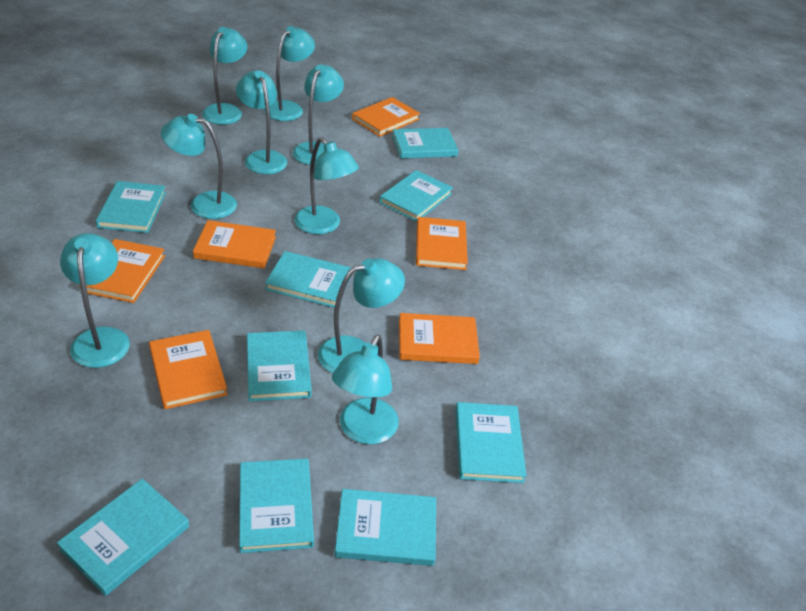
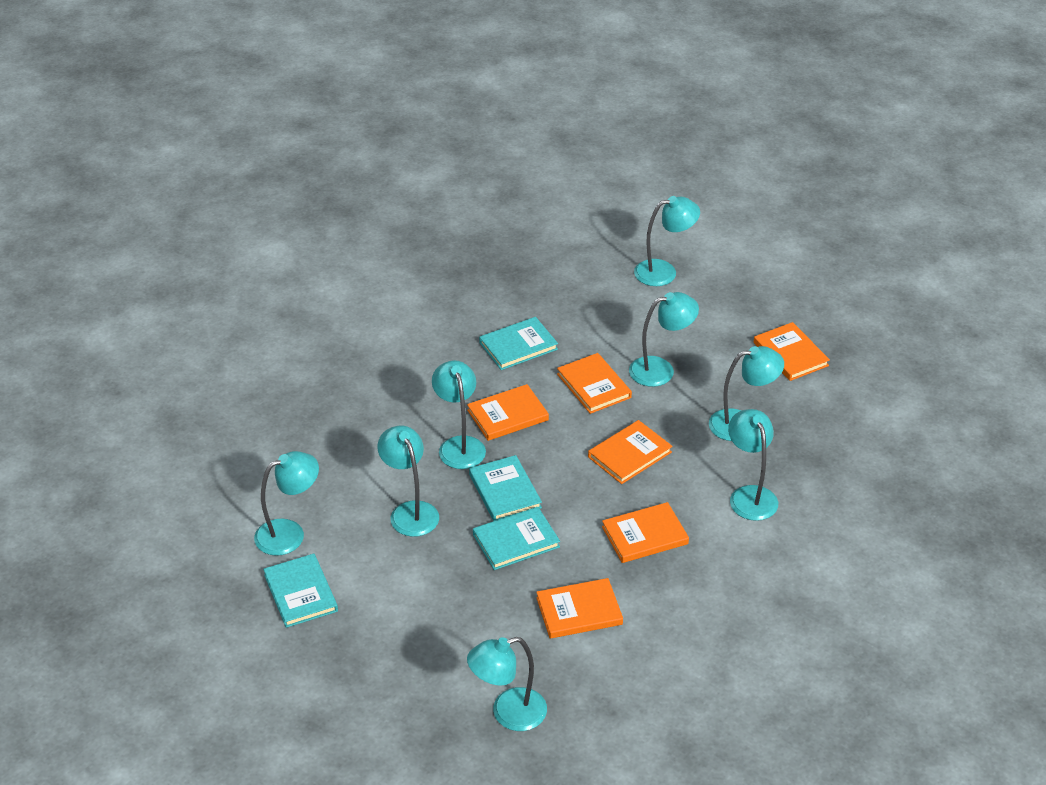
turquoise book: [57,479,189,596] [96,181,166,233] [239,459,314,553] [247,331,312,401] [265,251,351,307] [335,489,436,566] [379,170,453,222] [392,128,458,159] [455,402,527,483] = 9 -> [263,553,338,628] [469,455,542,521] [473,507,560,570] [479,317,558,370] = 4
turquoise lamp: [60,233,130,368] [161,114,237,219] [202,27,247,125] [236,71,287,174] [264,26,315,121] [293,64,344,165] [294,137,359,234] [318,258,405,373] [332,335,399,444] = 9 -> [254,451,319,556] [377,426,439,537] [432,360,486,469] [467,637,547,731] [629,292,699,387] [634,196,700,286] [709,346,784,441] [728,409,778,521] = 8

